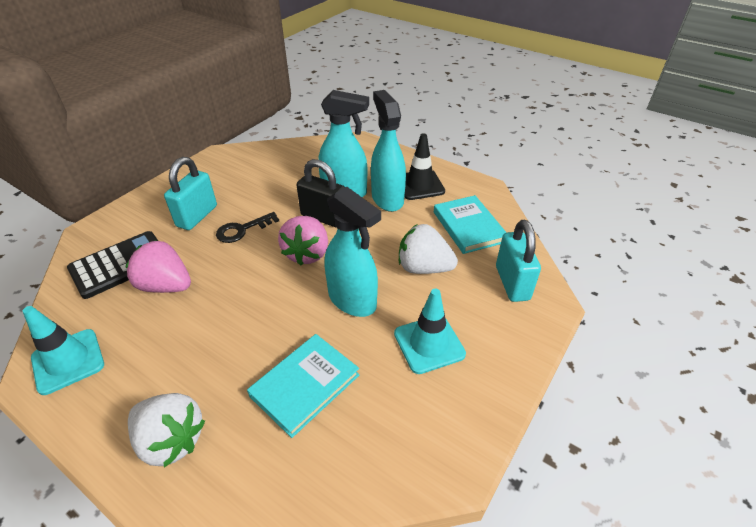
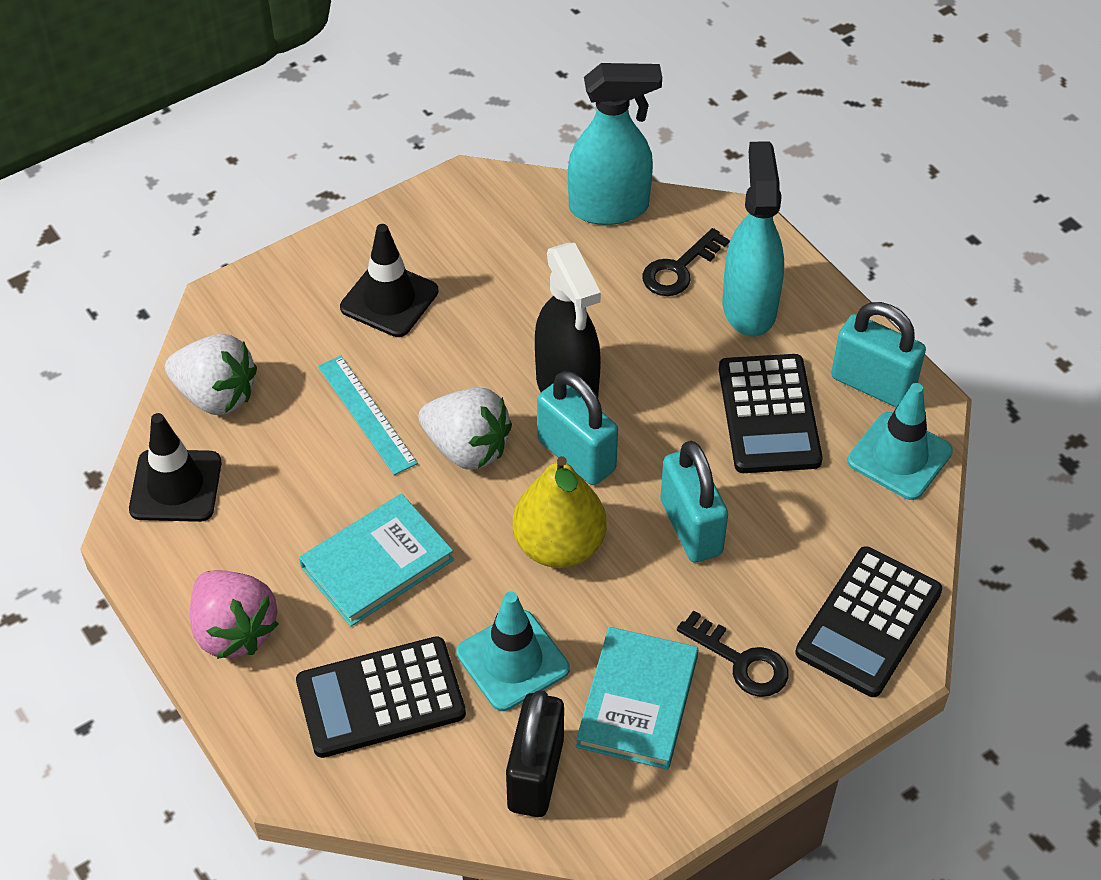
black calculator: [67,231,158,299] = 1 -> [296,636,466,758] [719,354,823,473] [795,546,942,697] = 3
black key: [216,212,279,243] = 1 -> [642,228,730,296] [677,610,788,697] = 2
black spray bottle: none = 0 -> [535,243,601,397] = 1
black traffic cone: [404,133,445,200] = 1 -> [129,413,221,522] [340,224,439,337] = 2
pink strawberry: [126,241,191,293] [278,216,328,266] = 2 -> [190,570,278,659] = 1
turquoise padlock: [164,157,217,230] [496,220,541,302] = 2 -> [537,371,618,485] [660,441,728,562] [831,302,926,407] = 3
turquoise ruler: none = 0 -> [318,355,418,475] = 1
turquoise spray bottle: [318,90,369,197] [325,186,381,317] [371,90,406,212] = 3 -> [568,63,662,225] [723,141,784,337] = 2
yellow pear: none = 0 -> [513,456,607,568] = 1

